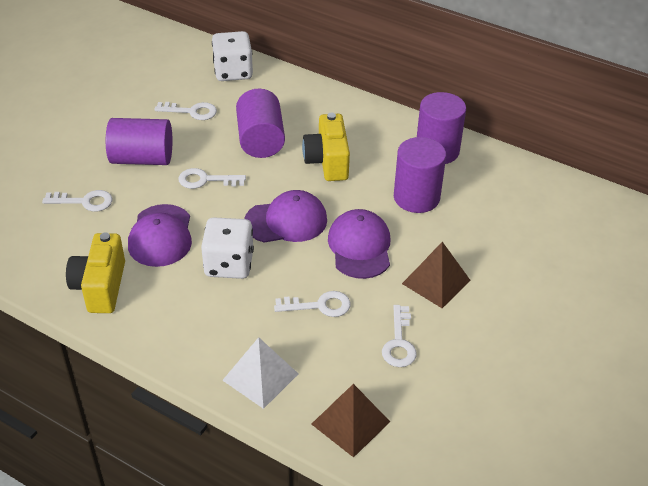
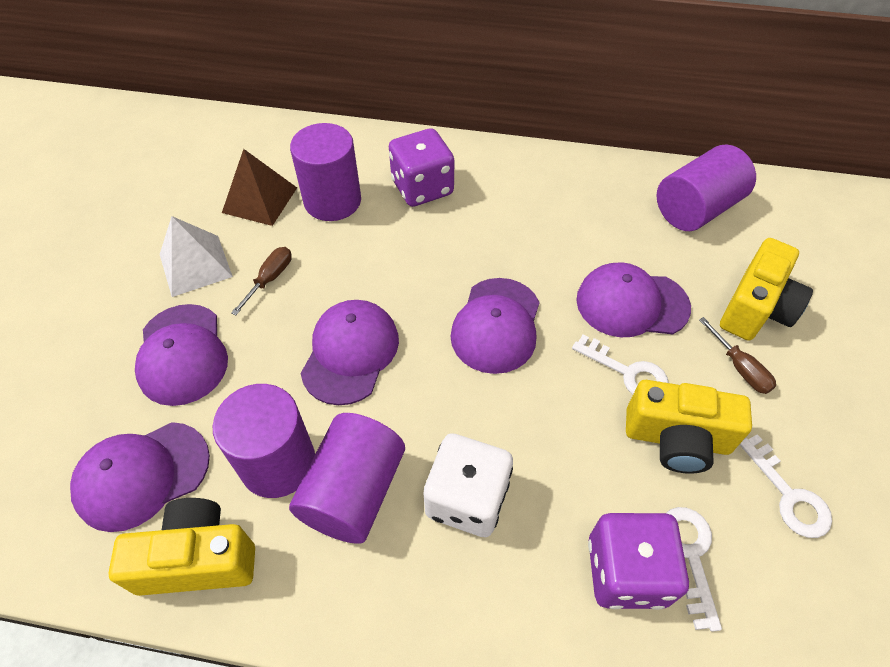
brown pyramid: [311,384,390,458] [402,242,471,308] = 2 -> [222,149,297,226] = 1
brown screwdriver: none = 0 -> [231,247,292,315] [699,317,776,394] = 2
purple cap: [128,204,192,267] [244,190,327,243] [328,209,390,279] = 3 -> [70,422,210,532] [135,304,228,406] [300,300,399,405] [450,278,540,374] [576,262,691,337] = 5
purple dice: none = 0 -> [389,128,455,207] [588,513,689,610] = 2
white dice: [201,217,254,279] [212,31,253,81] = 2 -> [424,433,513,537] = 1
white key: [42,190,113,212] [154,102,217,120] [178,168,246,189] [274,291,351,317] [382,305,417,367] = 5 -> [572,335,668,395] [666,507,722,632] [739,434,832,538] = 3
yellow camera: [66,232,125,313] [302,112,350,181] = 2 -> [109,498,255,596] [626,380,752,474] [720,238,813,341] = 3

